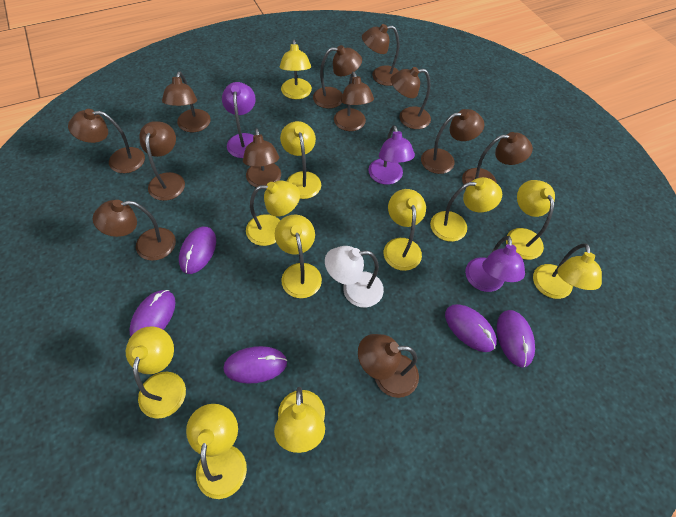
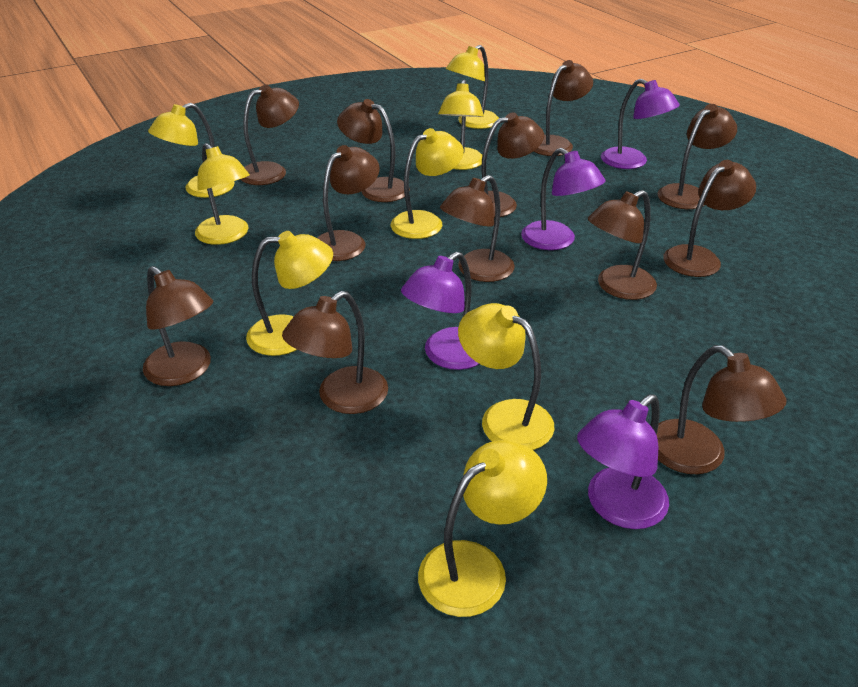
purple lamp: [222,82,256,158] [368,125,415,185] [465,236,525,292] = 3 -> [401,252,479,370] [521,148,605,250] [577,394,669,529] [601,79,680,169] = 4
purple mouse: [130,290,175,336] [179,227,216,274] [223,346,287,384] [445,304,497,352] [497,310,535,368] = 5 -> none = 0
white lamp: [325,246,384,308] = 1 -> none = 0
yellow lamp: [126,326,186,419] [186,404,247,499] [246,181,300,246] [274,387,325,453] [275,214,322,298] [280,40,312,99] [280,121,321,199] [384,189,426,271] [430,177,502,242] [506,180,555,260] [533,243,602,299] = 11 -> [148,103,235,198] [195,143,250,245] [246,231,333,356] [391,128,464,239] [418,440,547,617] [438,80,484,170] [446,45,499,129] [458,303,554,450] = 8

